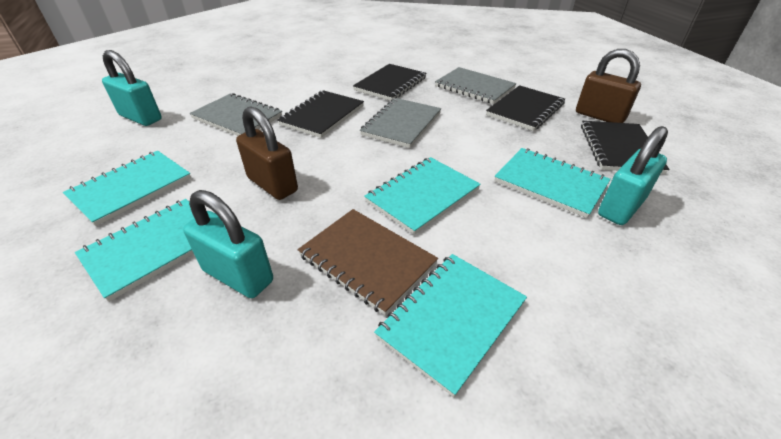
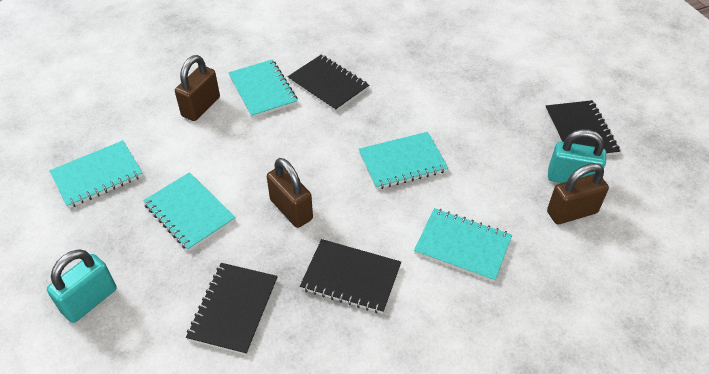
brown notebook: [298,209,438,315] = 1 -> none = 0
brown padlock: [236,106,298,200] [576,49,641,123] = 2 -> [175,55,220,121] [267,158,313,228] [547,163,609,224] = 3
grey notebook: [189,93,282,136] [360,98,441,148] [435,67,517,104] = 3 -> none = 0
turquoise padlock: [102,50,162,126] [183,190,273,298] [598,126,668,225] = 3 -> [47,249,116,323] [548,129,606,183] = 2

